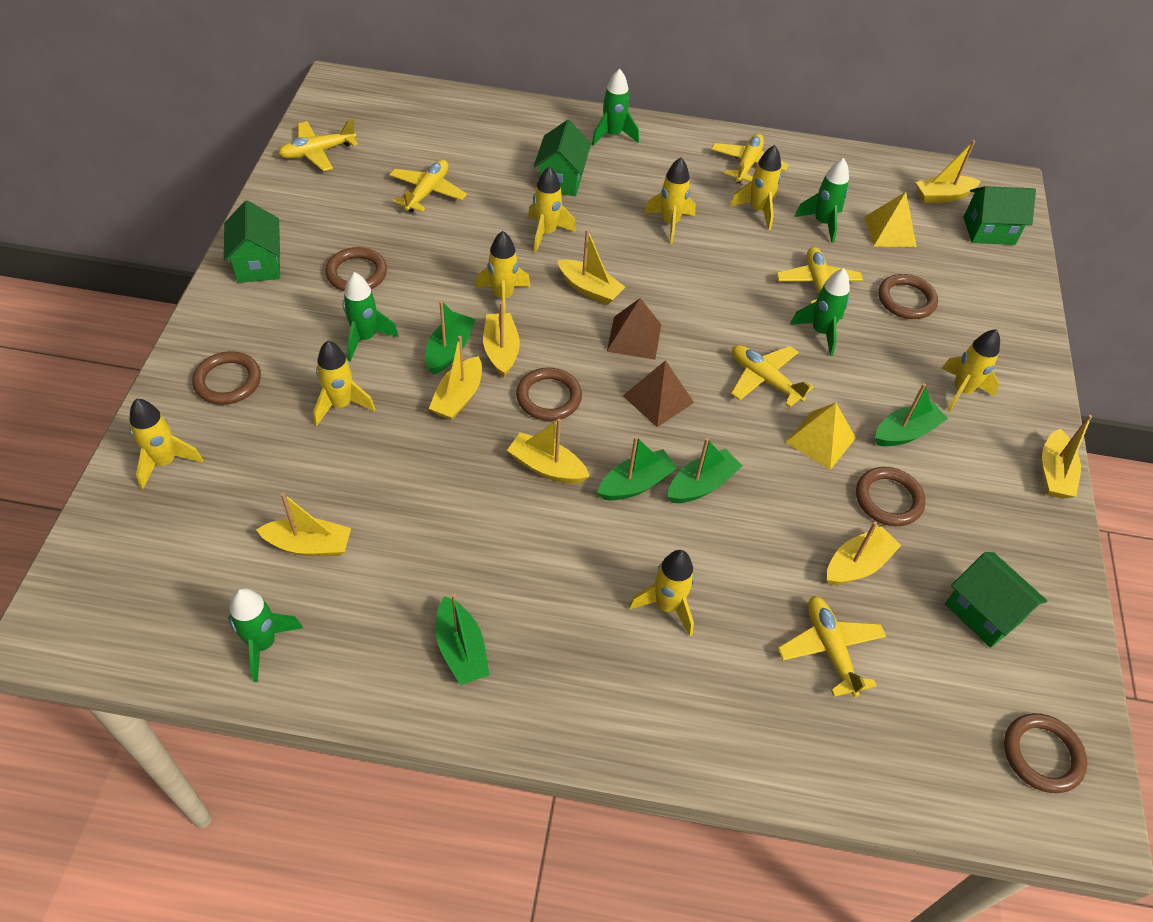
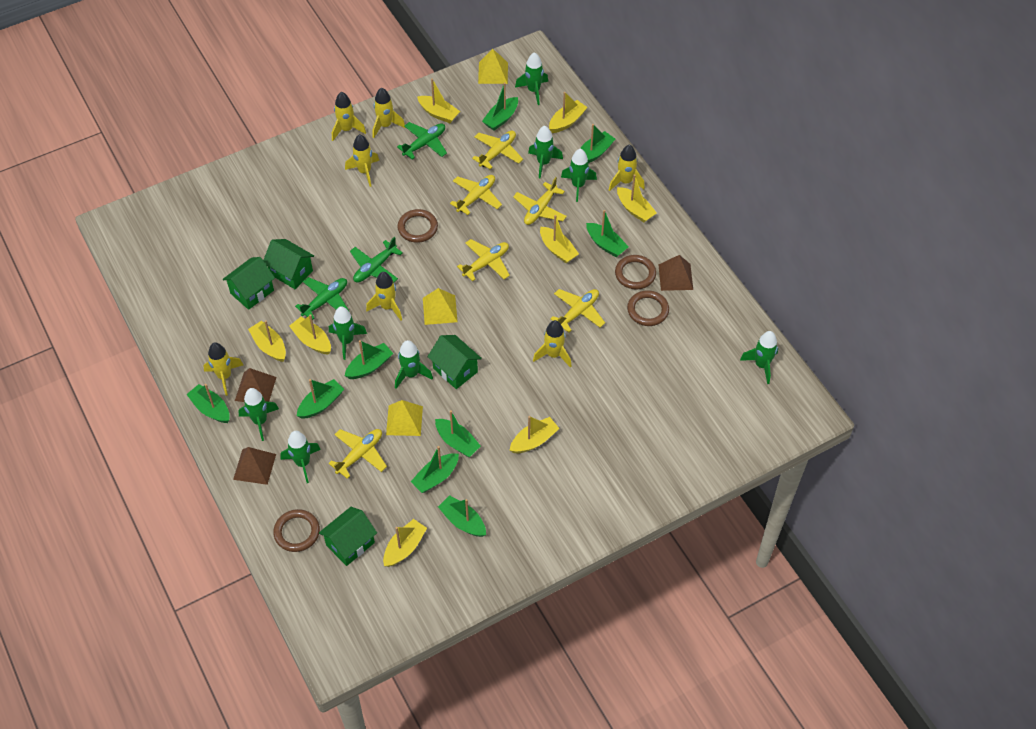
brown pyramid: [607,298,662,360] [623,360,694,427] = 2 -> [233,447,276,485] [235,368,277,402] [658,255,693,291] = 3
brown ring: [192,351,261,405] [326,247,387,291] [516,367,582,421] [856,467,926,526] [878,274,938,319] [1004,713,1087,793] = 6 -> [273,509,320,552] [398,209,438,243] [615,255,656,290] [627,290,669,326] = 4
green boat: [425,301,476,375] [436,594,489,685] [598,436,678,501] [668,438,742,503] [875,383,948,446] = 5 -> [186,384,230,423] [297,379,344,419] [345,340,393,379] [411,446,459,493] [435,410,481,457] [438,495,486,537] [482,83,518,130] [581,124,615,163] [586,210,629,257] = 9
green plane: none = 0 -> [295,277,349,320] [350,237,403,283] [397,122,447,159] = 3
green rocket: [228,588,303,682] [343,272,399,361] [592,69,639,146] [790,268,850,356] [794,158,849,243] = 5 -> [238,388,279,441] [280,431,321,483] [329,306,367,360] [395,340,433,389] [515,52,548,105] [528,125,563,178] [561,148,597,202] [740,331,778,384] = 8
yellow pyramid: [785,403,856,470] [865,192,917,247] = 2 -> [386,400,423,436] [423,288,458,325] [478,49,508,84] = 3
yellow rocket: [130,399,203,489] [313,341,375,426] [475,231,530,313] [528,166,576,252] [629,550,695,636] [644,157,696,244] [730,145,782,230] [942,329,1000,412] = 8 -> [203,342,243,396] [332,92,366,141] [345,134,379,187] [366,272,402,320] [373,88,405,138] [533,320,572,368] [609,145,645,191] = 7

